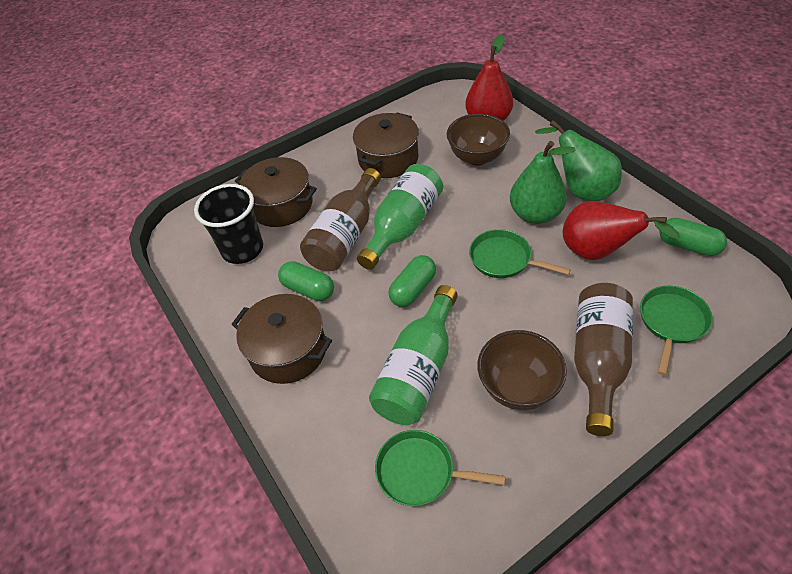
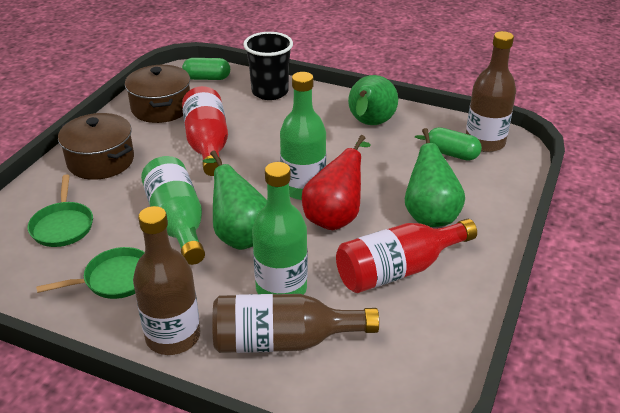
brown bottle: [300,168,381,271] [574,283,633,436] = 2 -> [133,206,200,355] [212,294,379,353] [466,31,516,152] = 3
brown bowl: [447,114,510,166] [477,330,567,410] = 2 -> none = 0
brown pot: [231,294,332,384] [235,157,317,227] [353,112,419,178] = 3 -> [58,113,134,180] [125,65,190,123] = 2
green bottle: [357,164,443,270] [369,285,458,425] = 2 -> [141,156,205,265] [252,162,308,295] [280,72,326,200] = 3
green capsule: [278,261,334,301] [388,255,436,307] [659,218,727,256] = 3 -> [182,58,230,80] [429,127,482,161] = 2
green pan: [375,430,505,506] [469,229,571,278] [640,286,713,376] = 3 -> [27,175,93,247] [36,247,145,299] = 2
green pear: [510,141,576,224] [535,120,622,201] = 2 -> [203,150,267,250] [348,75,398,125] [405,128,465,227] = 3
red bottle: none = 0 -> [182,86,228,176] [336,219,477,293] = 2
red pear: [465,34,513,121] [563,201,680,260] = 2 -> [302,135,371,230] = 1

